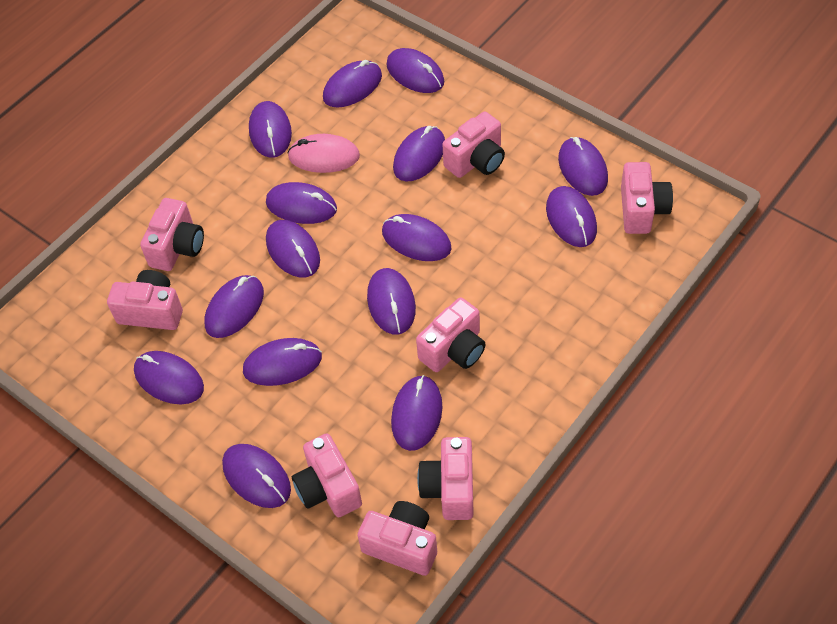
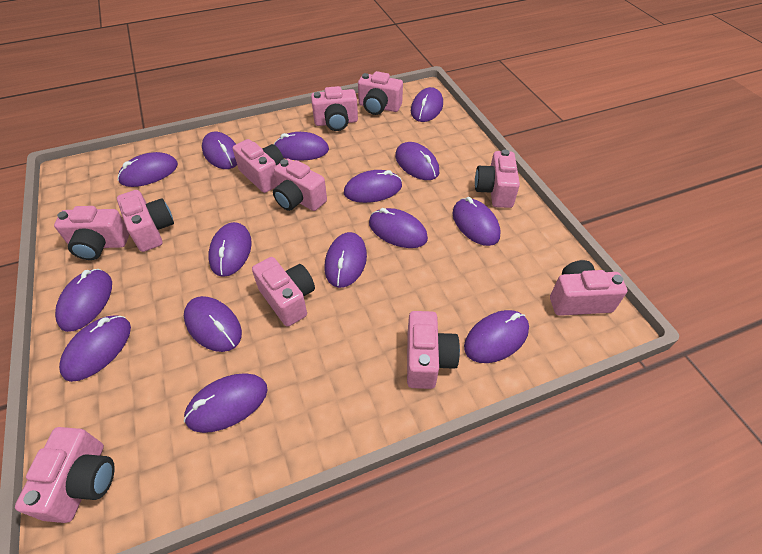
pink camera: [107,270,183,330] [140,198,204,271] [292,433,362,517] [357,501,437,576] [416,297,485,372] [417,437,474,520] [442,111,505,178] [621,162,673,234] = 8 -> [15,427,115,523] [54,206,130,260] [117,190,174,252] [233,139,284,193] [252,257,315,327] [273,158,327,211] [311,86,358,131] [358,71,403,115] [407,311,460,389] [475,149,520,208] [550,260,628,316] = 11
pink mouse: [288,134,360,173] = 1 -> none = 0

